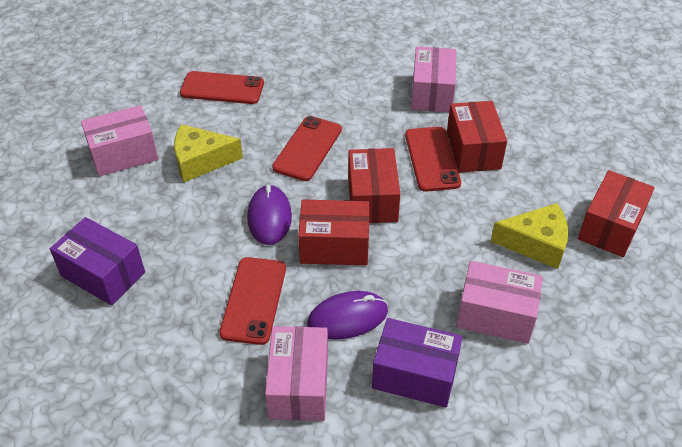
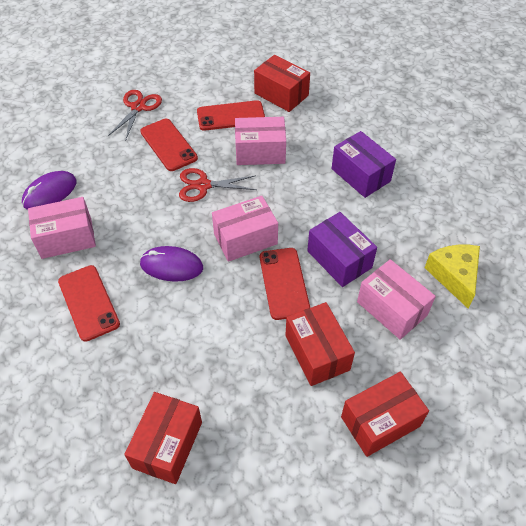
red scissors: none = 0 -> [108,90,162,139] [179,168,257,202] = 2
yellow cheese: [174,124,243,182] [490,203,568,269] = 2 -> [425,245,480,308] = 1

